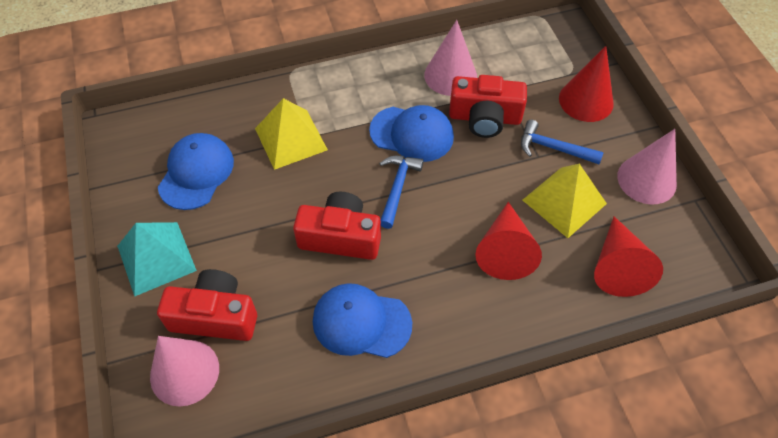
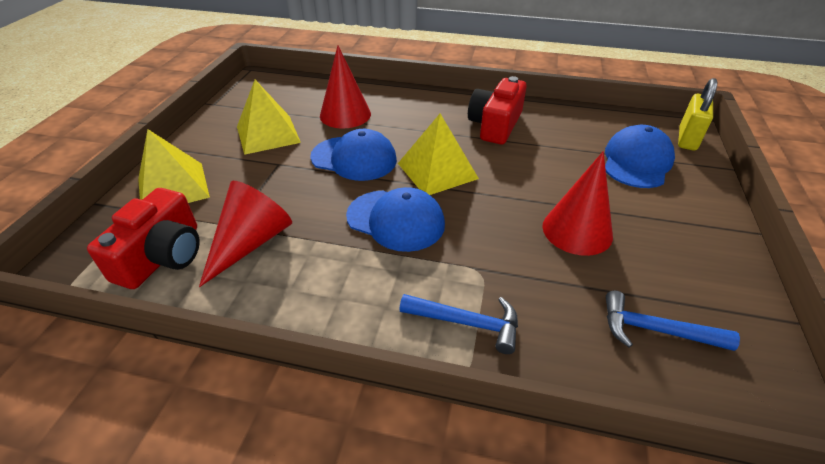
pink cone: [150,336,219,407] [424,20,477,96] [617,129,677,204] = 3 -> none = 0
red camera: [157,269,257,341] [293,192,381,260] [449,75,527,138] = 3 -> [87,188,200,289] [468,76,527,144] = 2
turquoise pyramid: [117,222,197,297] = 1 -> none = 0
yellow padlock: none = 0 -> [678,78,717,151] = 1
yellow pyramid: [255,98,328,170] [522,163,607,238] = 2 -> [138,129,210,203] [237,80,301,155] [398,114,479,195] = 3

